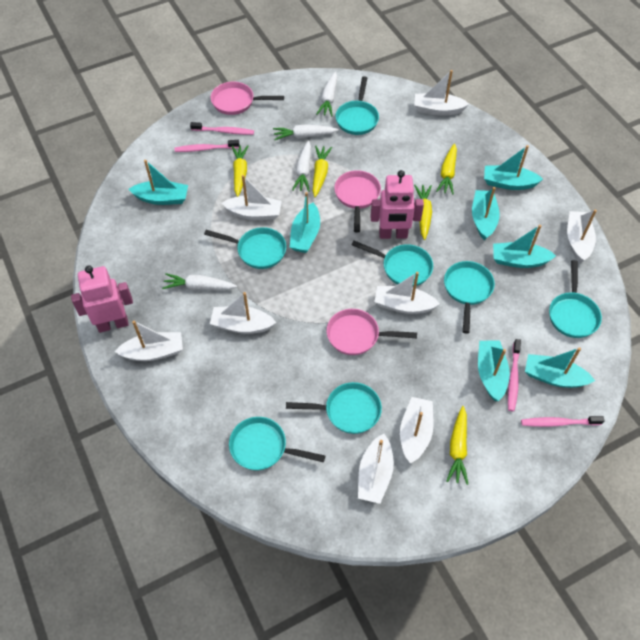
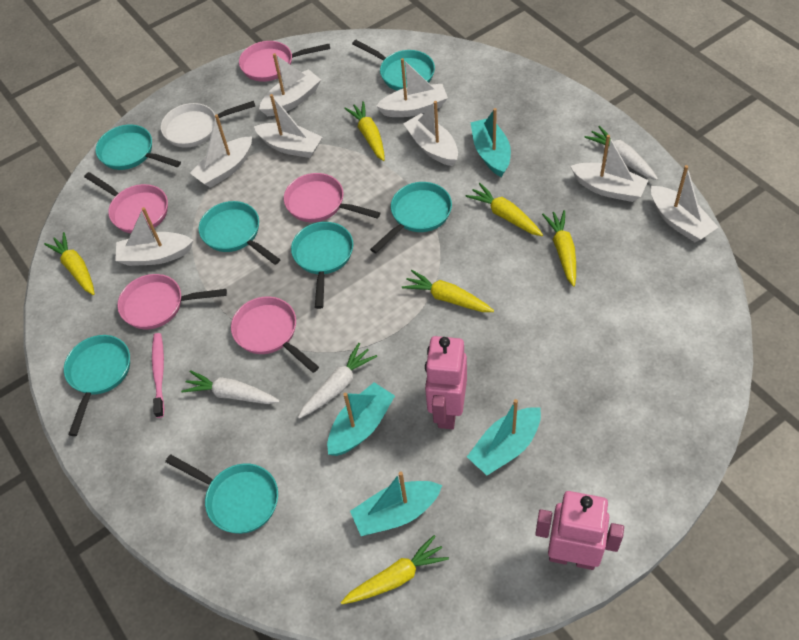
pink pan: [211,82,284,115] [327,309,417,355] [334,170,381,233] = 3 -> [84,172,168,233] [117,274,227,329] [231,297,319,373] [239,41,330,82] [284,173,380,222] = 5
pink toothbrush: [175,140,239,152] [190,122,254,135] [508,339,521,411] [521,416,604,427] = 4 -> [152,333,164,418] = 1
turquoise boat: [129,160,188,205] [290,192,320,253] [472,187,500,240] [478,340,510,401] [484,145,543,190] [493,225,556,268] [525,347,595,388] = 7 -> [327,382,395,456] [350,471,442,536] [467,399,541,475] [471,108,511,177] = 4
white carrot: [162,273,237,290] [273,124,338,140] [292,140,311,192] [317,72,337,116] = 4 -> [181,370,280,404] [298,343,377,419] [585,126,658,180] = 3
white pan: none = 0 -> [161,101,255,148] = 1
yellow carrot: [232,145,248,197] [313,146,332,197] [414,185,432,240] [436,143,457,195] [446,406,468,485] = 5 -> [44,232,95,295] [341,535,449,604] [344,101,385,161] [402,270,494,312] [465,183,543,236] [542,210,576,287] = 6

